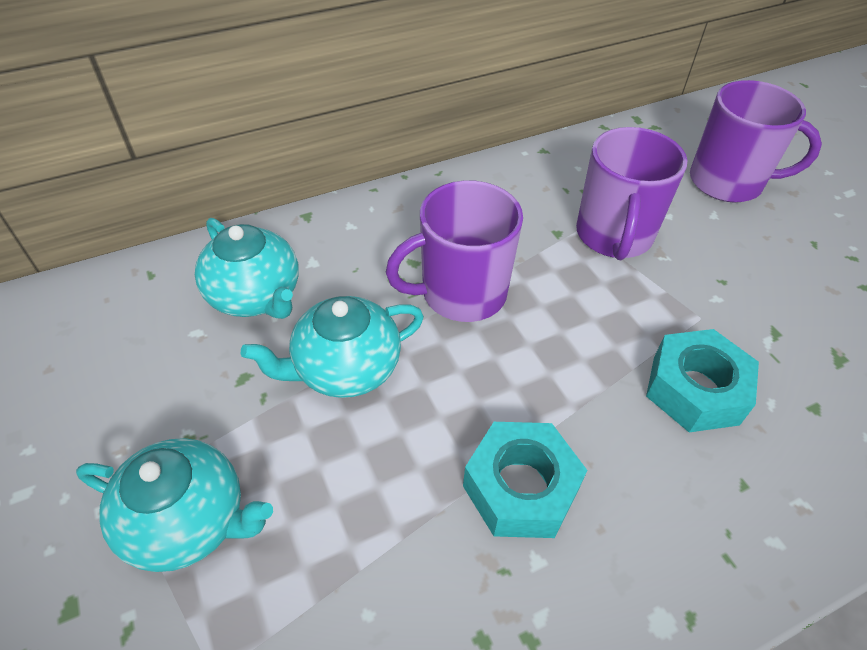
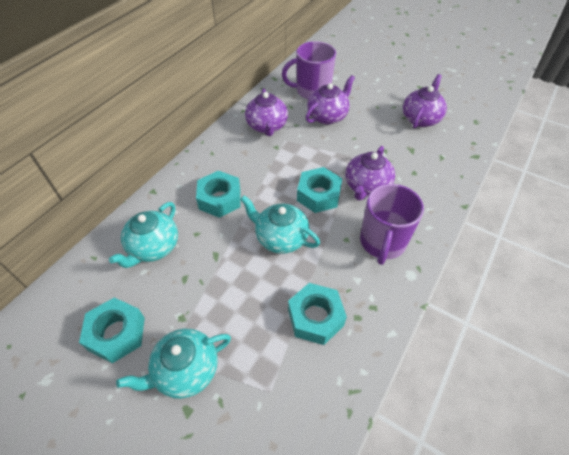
purple mug: [386,180,523,322] [576,127,688,260] [690,80,822,202] = 3 -> [282,41,336,99] [360,184,424,265] = 2
purple teapot: none = 0 -> [245,88,288,136] [306,75,355,125] [345,146,395,201] [403,74,447,129] = 4
turquoise nut: [463,422,587,538] [646,329,759,432] = 2 -> [79,298,145,363] [196,171,241,218] [288,283,347,345] [297,167,342,213] = 4

